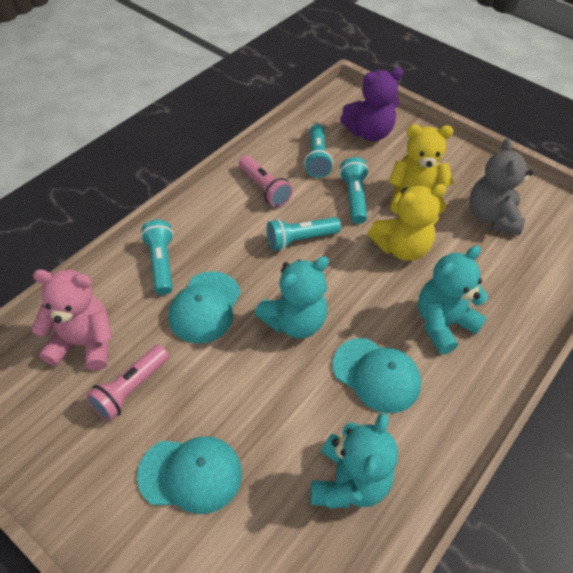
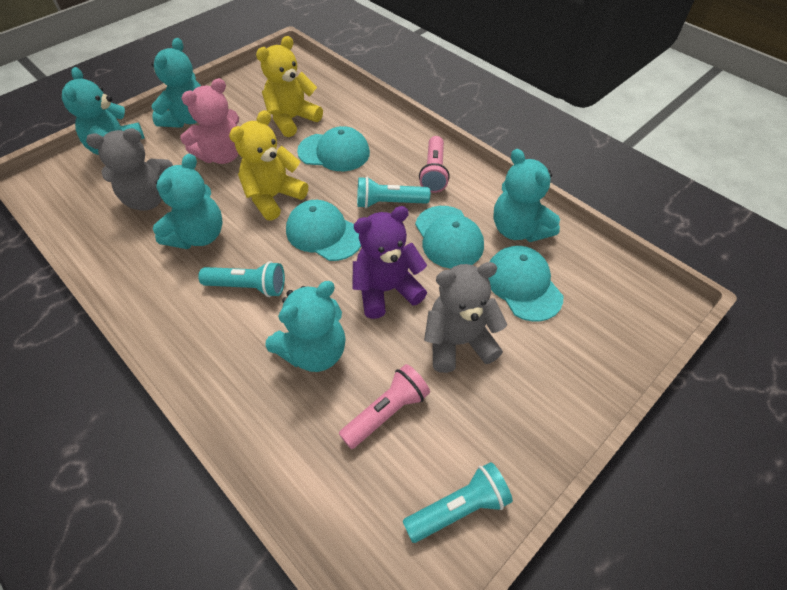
grey teddy bear: [470,138,533,236] = 1 -> [86,128,173,211] [424,262,507,373] = 2
turquoise cap: [137,436,242,514] [168,271,241,343] [332,338,421,413] = 3 -> [286,200,361,261] [297,126,370,171] [415,206,484,269] [488,246,563,322] = 4
turquoise flashlight: [141,220,173,295] [267,217,341,250] [304,124,333,178] [339,157,369,224] = 4 -> [198,261,285,297] [357,177,430,208] [403,462,513,543] = 3
turquoise teddy bear: [254,256,329,339] [311,413,398,509] [418,246,488,355] = 3 -> [62,67,145,155] [152,38,201,128] [153,154,223,249] [266,281,346,372] [493,149,560,242] = 5

